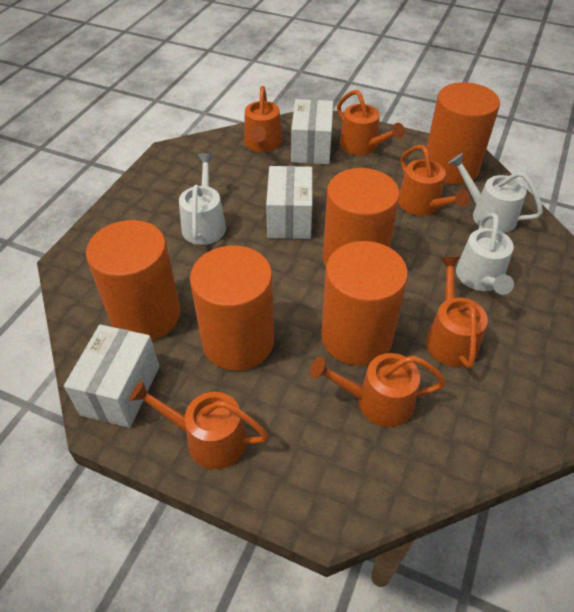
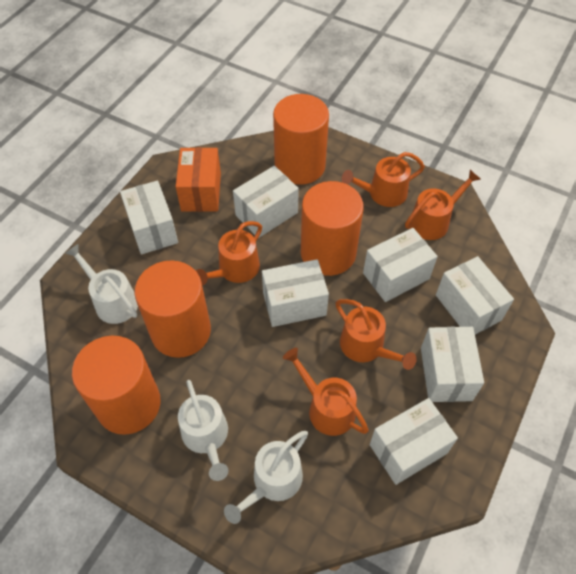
orange box: none = 0 -> [176,147,221,212] = 1
orange cylinder: [86,220,181,340] [190,246,274,371] [321,241,408,366] [323,168,400,267] [424,82,500,185] = 5 -> [72,336,161,435] [135,260,211,358] [273,94,329,185] [301,181,364,276] = 4
orange watering can: [129,380,269,469] [244,86,282,152] [310,353,446,427] [337,90,405,155] [399,145,470,216] [426,257,488,369] = 6 -> [196,221,262,285] [283,348,369,436] [335,299,417,370] [342,152,425,207] [405,170,480,240] = 5
white box: [64,324,159,428] [266,166,312,239] [291,99,333,164] = 3 -> [120,180,178,254] [233,166,299,238] [262,259,329,327] [363,228,438,302] [370,398,458,485] [421,327,484,402] [436,256,514,334] = 7

